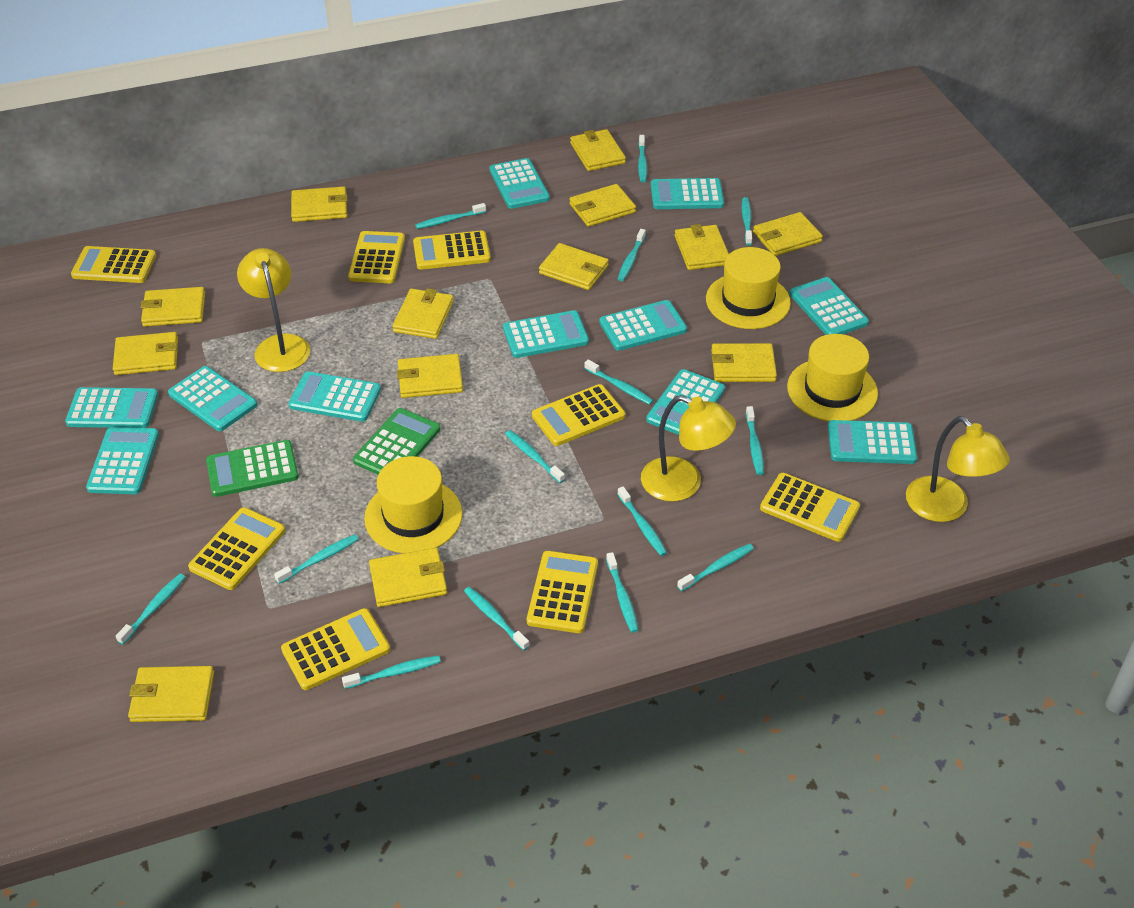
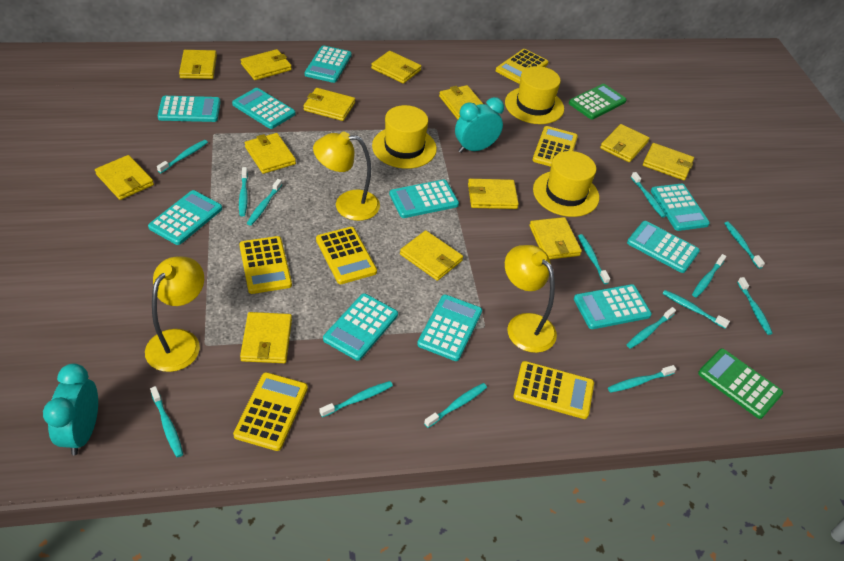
turquoise calculator: [65,387,158,428] [86,427,159,494] [168,366,257,431] [288,371,381,422] [489,158,550,209] [503,310,589,358] [599,300,687,351] [646,369,725,435] [651,178,724,209] [789,277,869,335] [828,420,917,464] = 11 -> [148,190,222,245] [158,96,220,122] [232,88,295,129] [305,45,352,83] [323,293,398,361] [389,180,459,218] [417,295,482,361] [574,284,652,329] [627,221,700,273] [651,184,710,231] = 10
turquoise clock: none = 0 -> [43,363,98,455] [455,97,504,153] = 2
yellow calculator: [71,246,156,283] [188,507,285,590] [281,608,390,690] [348,231,405,283] [413,230,491,270] [527,551,598,633] [532,384,625,446] [760,473,860,542] = 8 -> [233,372,308,451] [239,236,292,294] [316,227,377,284] [496,49,548,84] [513,361,594,419] [532,126,578,167] = 6

